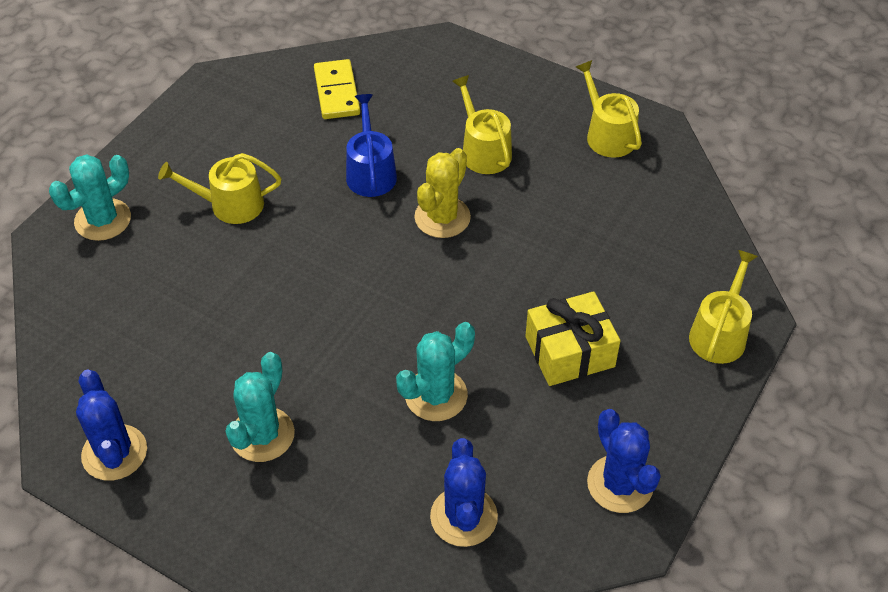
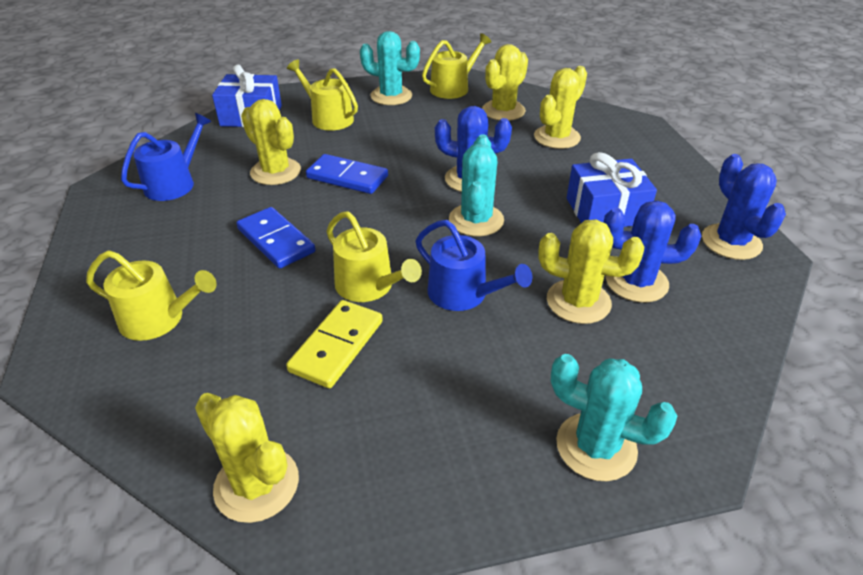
blue domino: none = 0 -> [236,207,316,269] [306,154,388,194] = 2
blue gift: none = 0 -> [212,65,282,127] [567,152,657,227] = 2
blue watering can: [346,94,397,197] = 1 -> [121,113,212,201] [416,220,532,311] = 2
yellow cactus: [414,148,471,238] = 1 -> [195,393,299,523] [241,99,301,185] [482,44,528,121] [534,66,587,149] [538,220,644,324] = 5
yellow gift: [525,291,620,386] = 1 -> none = 0

